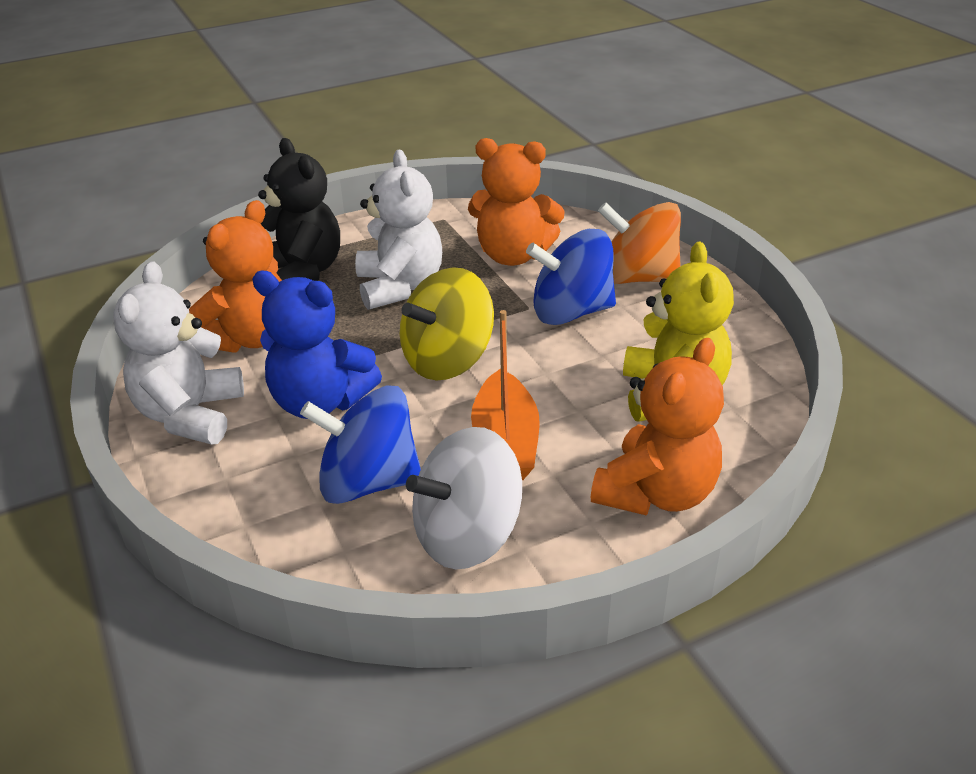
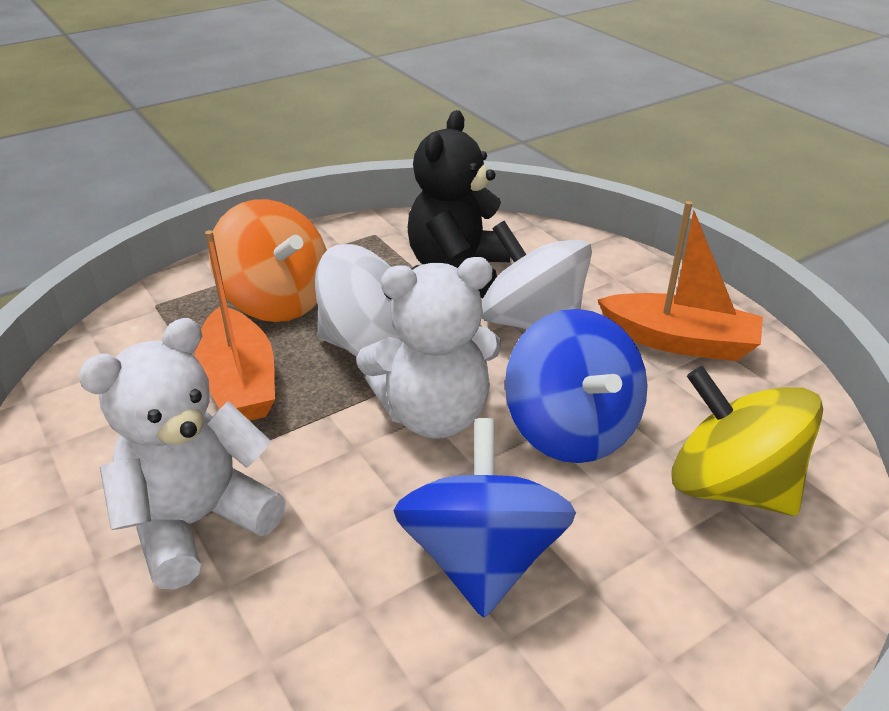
blue teddy bear: [252,271,382,419] = 1 -> none = 0
orange boat: [471,310,540,480] = 1 -> [195,230,275,421] [598,201,763,361] = 2
orange teddy bear: [189,200,282,352] [468,138,565,266] [591,338,724,515] = 3 -> none = 0
white spinning top: [406,427,522,569] = 1 -> [315,244,419,357] [481,221,592,329] = 2
yellow teddy bear: [623,242,734,422] = 1 -> none = 0

